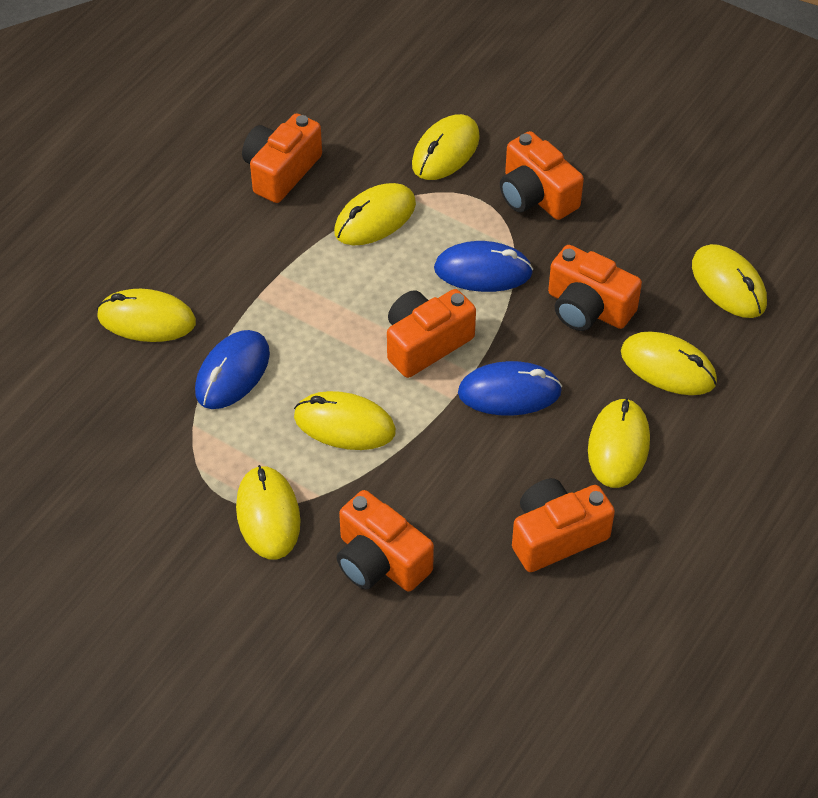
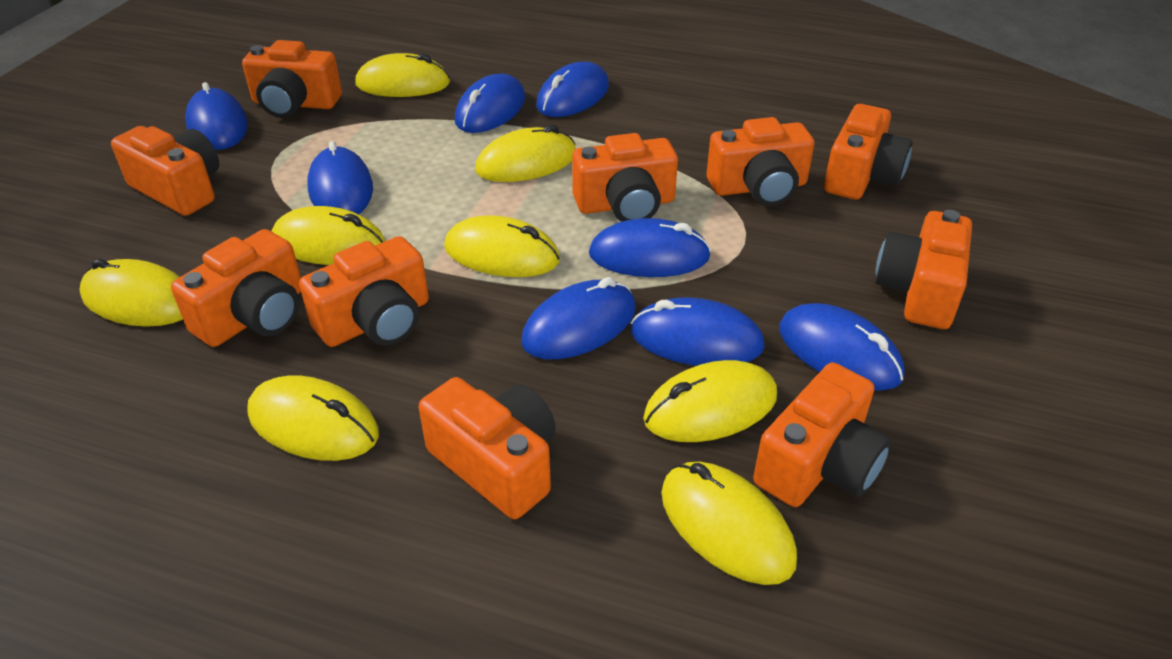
blue mouse: [195,330,270,409] [434,241,533,292] [458,361,562,416] = 3 -> [185,82,248,150] [307,141,373,214] [455,74,525,133] [521,277,636,359] [536,62,609,117] [589,218,711,277] [631,298,765,366] [779,303,904,391] = 8
orange camera: [242,113,322,203] [337,490,434,591] [387,289,476,378] [500,131,584,220] [512,478,615,572] [548,245,642,331] = 6 -> [111,126,219,216] [171,229,301,347] [242,40,342,118] [299,236,429,347] [419,377,556,519] [572,133,678,222] [707,117,814,206] [753,362,892,507] [824,104,913,200] [875,210,972,329] = 10

